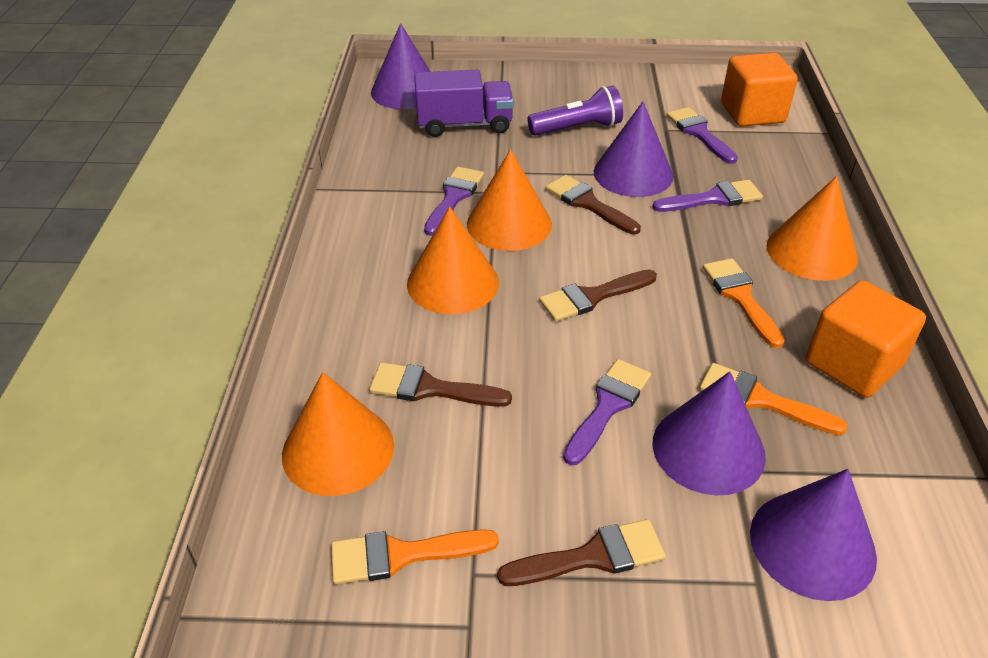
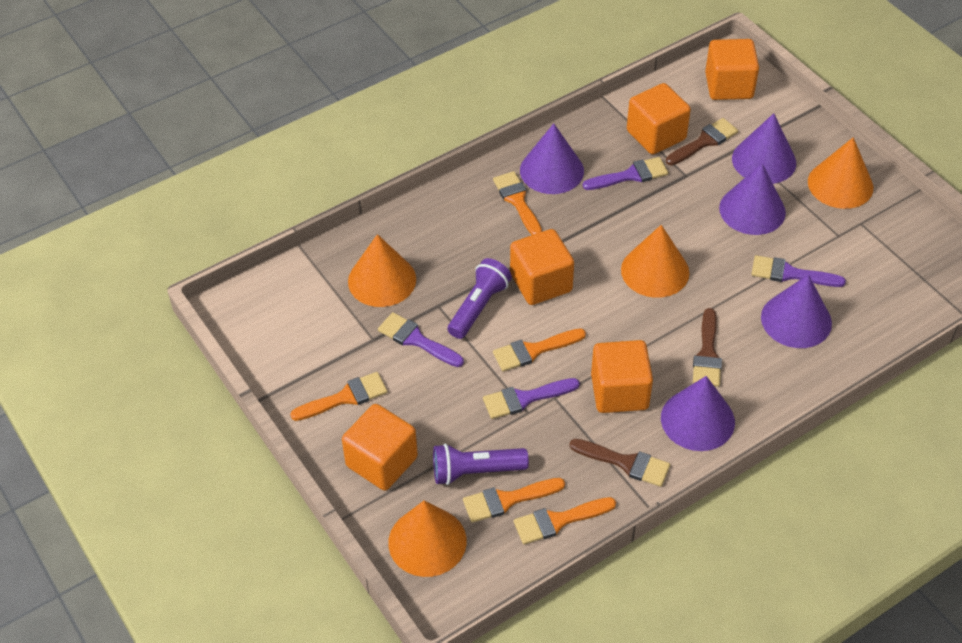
brown brush: [369,362,512,407] [497,519,666,586] [539,269,657,321] [546,175,641,234] = 4 -> [569,439,670,487] [666,118,738,165] [693,308,722,387] = 3
orange brush: [331,529,499,584] [699,363,848,435] [703,258,785,348] = 3 -> [290,372,387,421] [463,478,565,523] [493,171,542,235] [493,328,586,371] [514,497,616,545] = 5
orange cube: [721,53,798,127] [806,280,926,398] = 2 -> [342,404,418,491] [510,229,574,305] [591,340,653,413] [627,83,691,154] [705,39,759,100] = 5
purple cone: [371,23,431,109] [594,101,673,197] [652,371,766,495] [750,469,877,601] = 4 -> [520,123,584,194] [661,376,735,451] [719,163,786,235] [732,113,796,184] [761,274,832,348] = 5
purple flashlight: [528,86,623,136] = 1 -> [433,444,529,485] [447,258,512,339] = 2
purple truck: [414,70,514,137] = 1 -> none = 0

